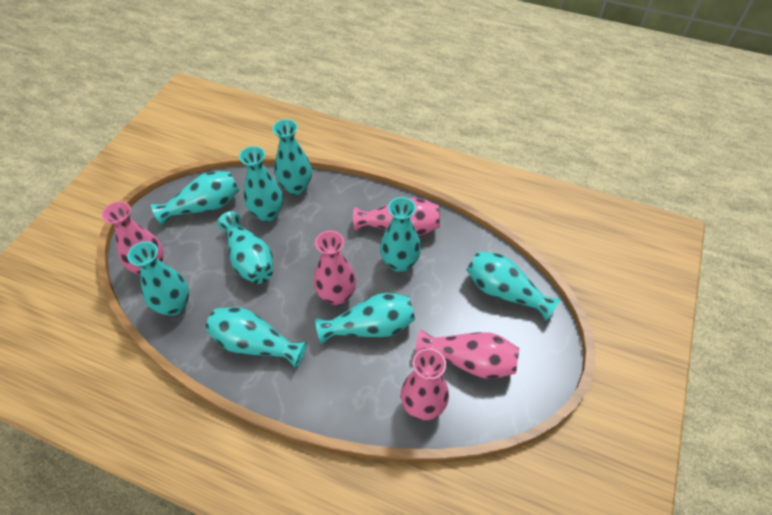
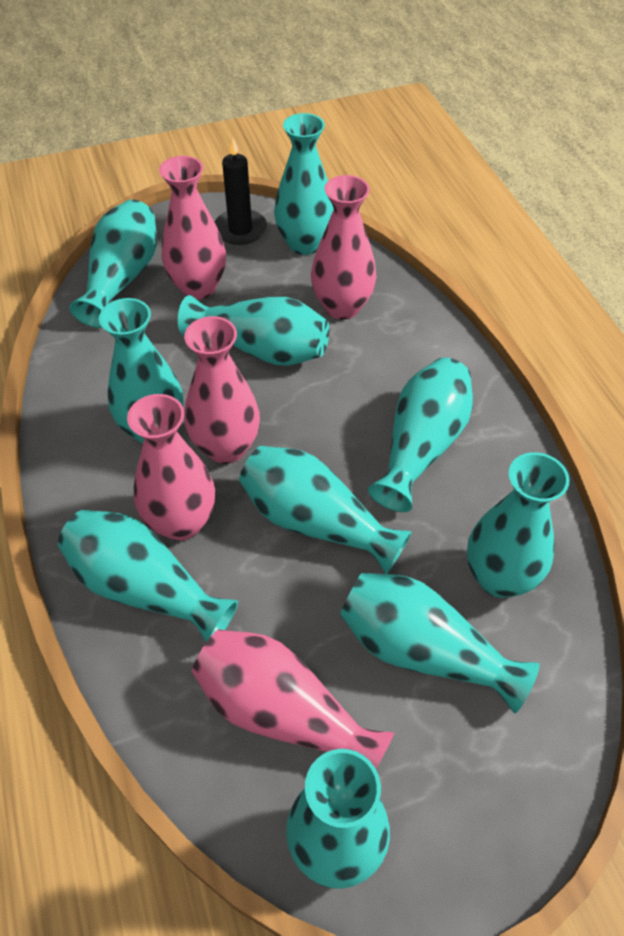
black candle: none = 0 -> [215,138,267,245] = 1
turquoise vase: [127,241,189,316] [151,171,239,226] [206,307,307,368] [217,211,273,284] [239,146,283,222] [272,119,312,195] [315,293,415,344] [380,197,421,272] [467,251,560,321] = 9 -> [58,510,238,642] [69,199,157,328] [99,298,183,444] [178,295,329,366] [239,446,412,574] [274,113,334,255] [286,749,390,889] [340,573,540,714] [368,358,473,512] [467,452,570,598] = 10

